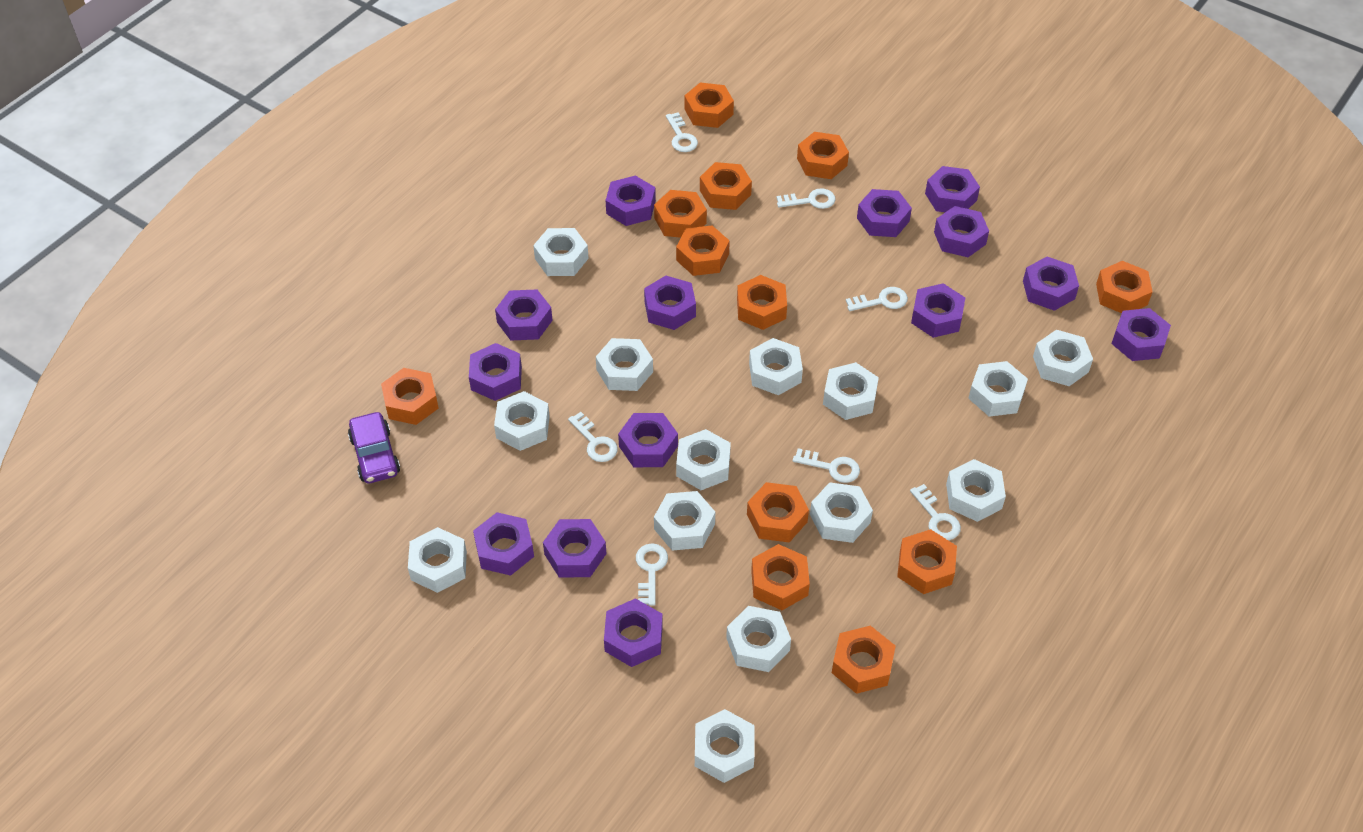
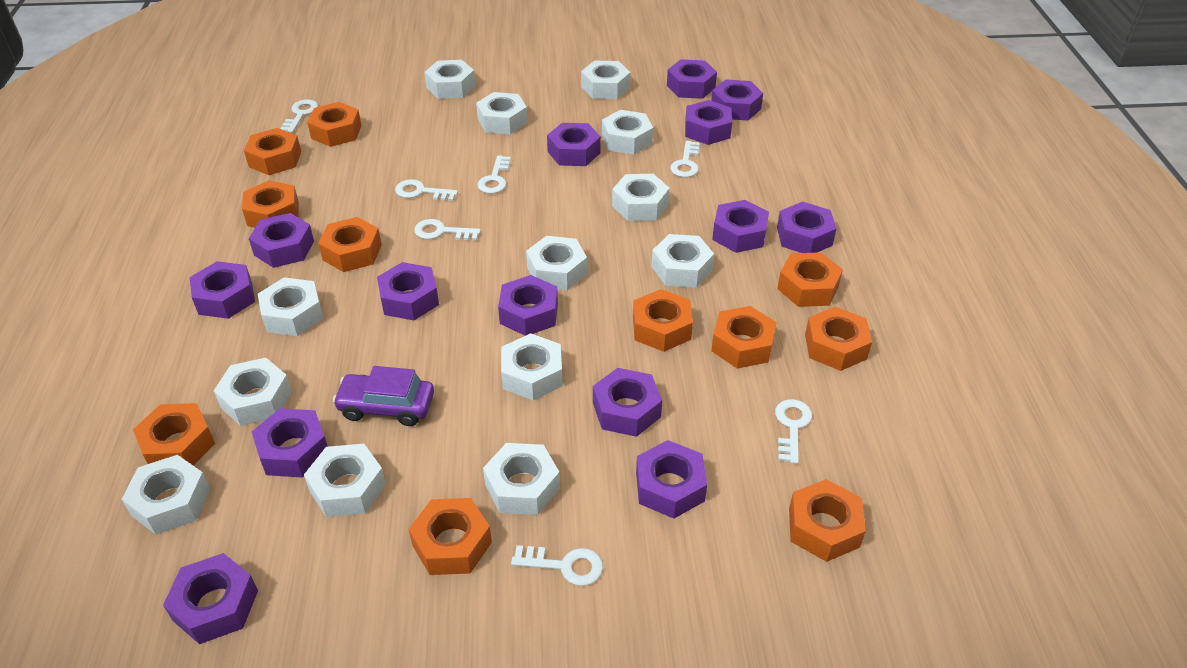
orange nut: [381,368,439,425] [654,190,707,238] [676,225,730,276] [684,83,734,128] [700,162,752,210] [737,275,787,330] [747,482,809,542] [751,544,810,610] [797,132,849,179] [832,625,896,694] [897,529,957,594] [1096,261,1153,313] = 12 -> [133,403,215,466] [242,180,299,228] [244,128,301,175] [307,102,362,147] [318,217,382,272] [409,498,492,575] [633,289,693,352] [711,306,777,369] [777,252,843,307] [789,479,866,562] [805,307,872,371] = 11
white nut: [408,527,467,593] [494,391,550,451] [533,228,589,276] [596,338,653,391] [654,491,715,550] [676,429,731,490] [695,709,755,783] [726,606,791,672] [749,338,803,395] [810,482,873,543] [823,362,879,420] [946,459,1006,522] [968,361,1028,417] [1033,330,1093,386] = 14 -> [122,455,210,535] [214,358,292,426] [258,277,323,336] [304,444,386,517] [424,60,475,99] [476,92,528,134] [483,443,560,515] [501,333,563,400] [526,236,587,290] [581,61,630,99] [602,110,653,155] [612,174,670,221] [651,234,714,288] = 13

